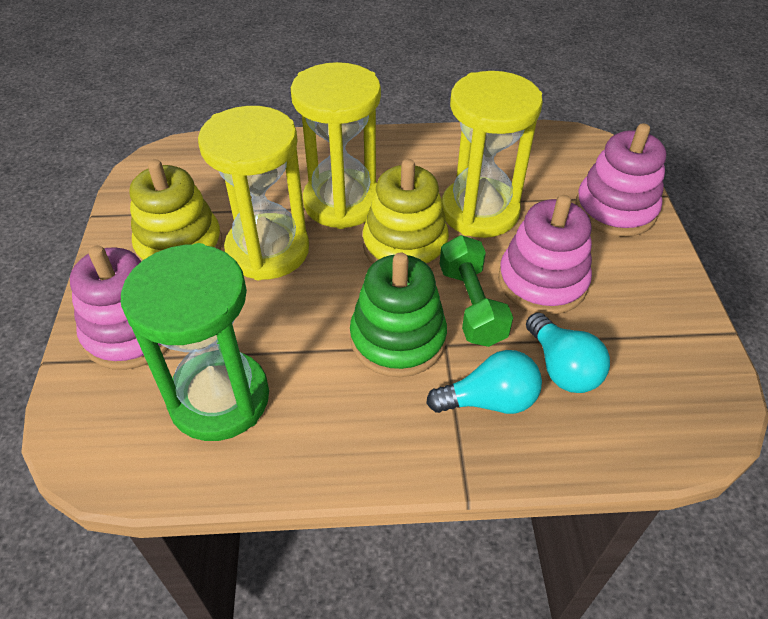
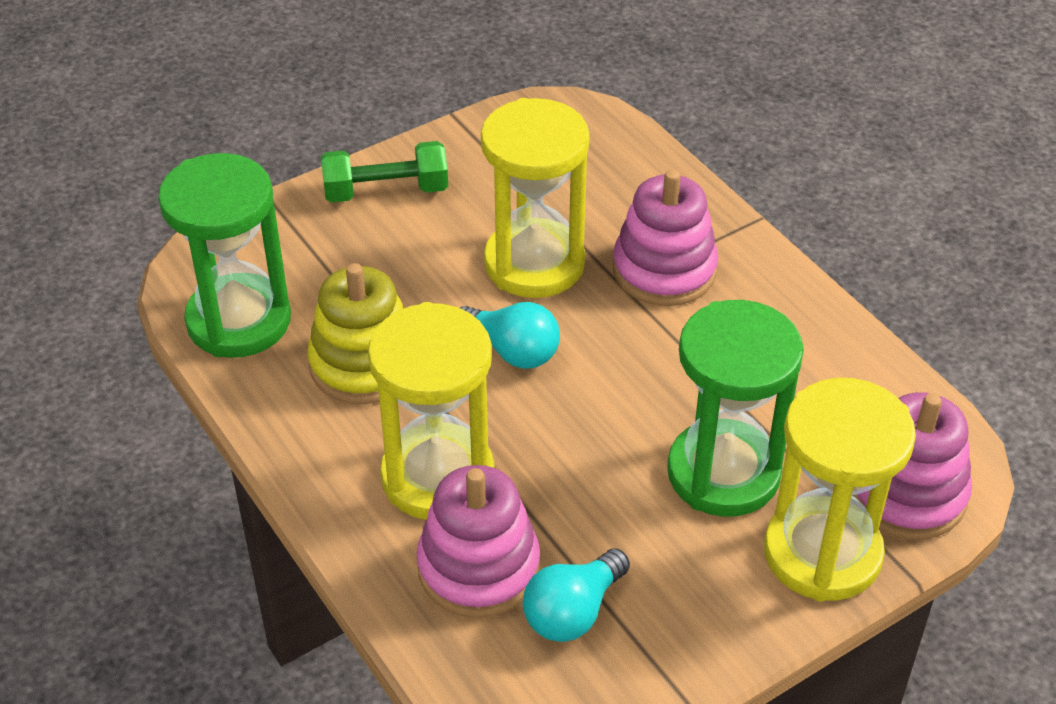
green hourglass: [121,243,269,441] = 1 -> [158,153,291,358] [667,300,804,517] = 2
green stacking toy: [350,252,447,377] = 1 -> none = 0
yellow stacking toy: [130,159,223,261] [363,159,449,270] = 2 -> [307,263,404,404] = 1

